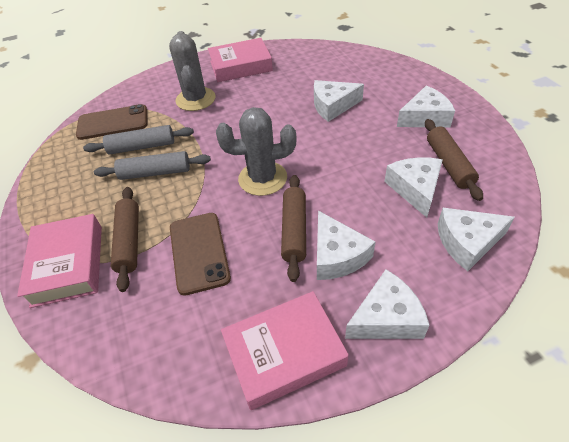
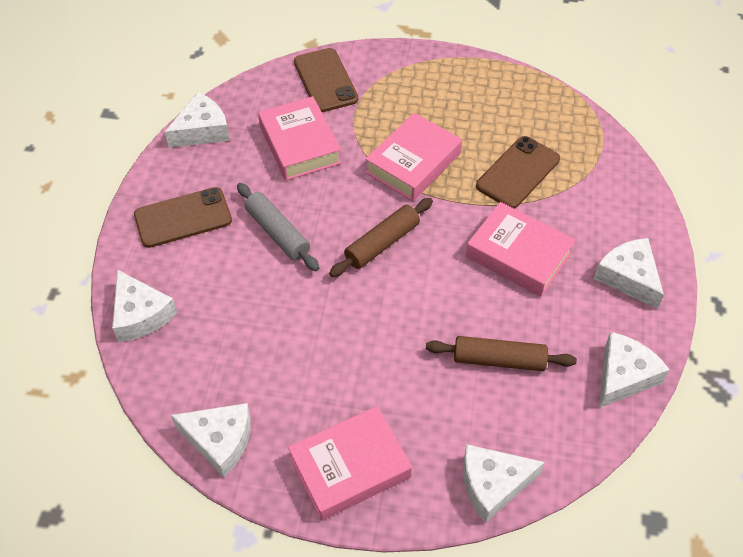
brown phone: [76,104,147,140] [170,213,231,296] = 2 -> [134,187,232,248] [294,48,358,112] [476,136,560,209] = 3
brown rolling pin: [111,187,139,292] [281,175,306,282] [425,119,483,201] = 3 -> [329,198,433,277] [426,336,577,371] = 2
grey cactus: [169,31,215,111] [216,107,297,196] = 2 -> none = 0
grey rolling pin: [83,125,194,155] [94,151,211,180] = 2 -> [237,183,319,271] = 1
pink book: [17,214,102,308] [208,38,273,82] [221,291,349,410] = 3 -> [258,96,341,180] [288,406,412,521] [365,113,462,201] [466,202,576,296] = 4

